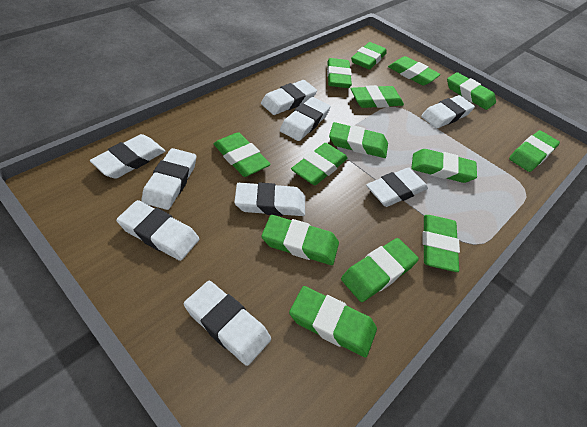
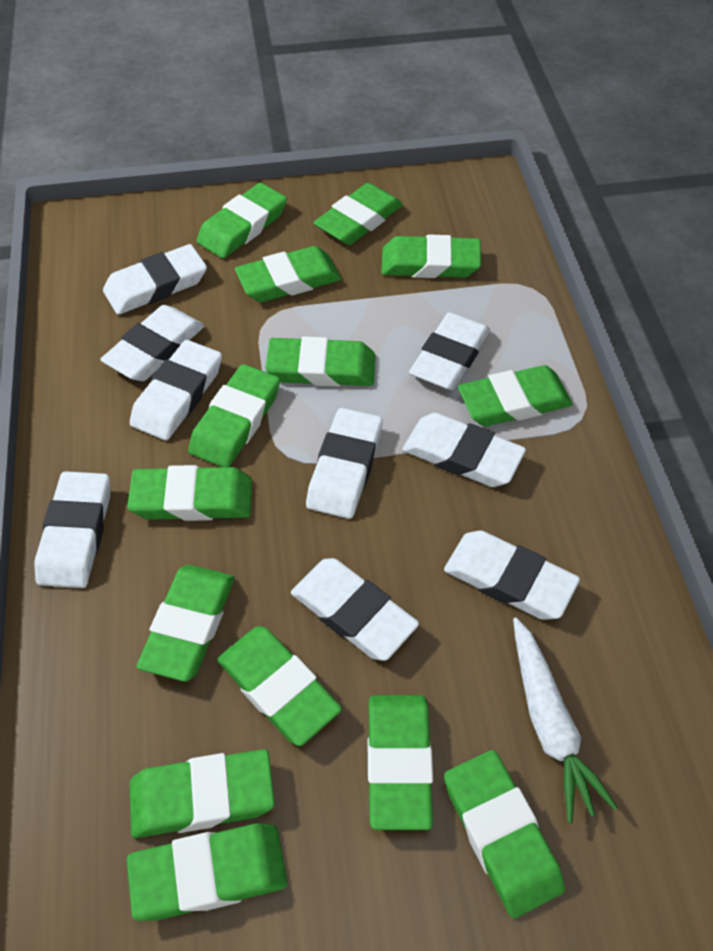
white carrot: none = 0 -> [513,617,618,823] = 1

